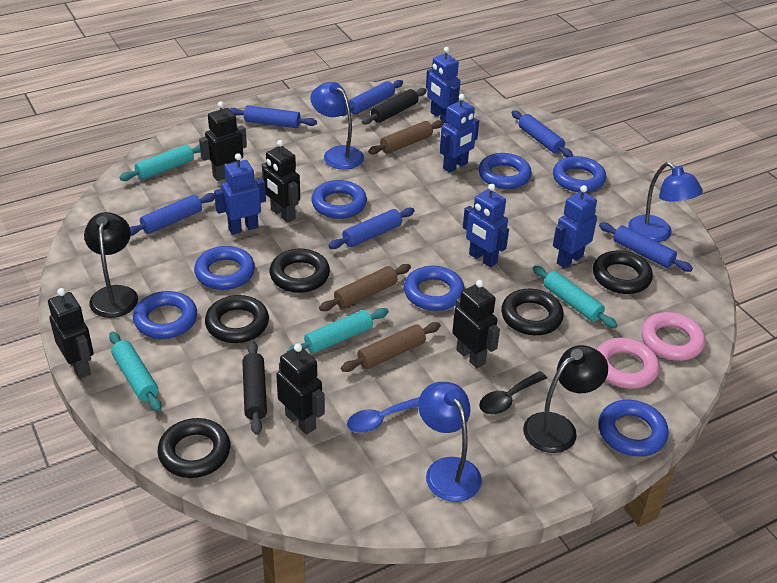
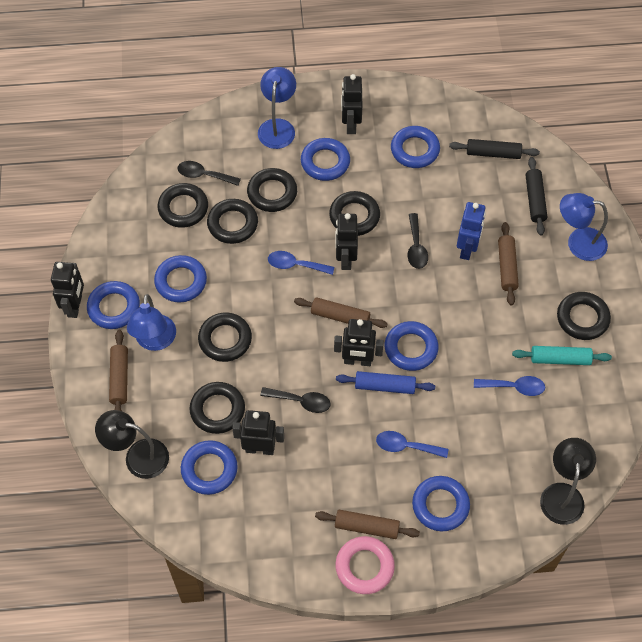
black ring: [158,418,230,478] [205,295,269,343] [270,249,330,293] [501,289,564,335] [593,250,653,294] = 5 -> [157,183,208,228] [190,382,245,434] [198,312,252,362] [207,199,258,244] [247,168,297,212] [329,191,380,236] [557,292,611,340] = 7
black spoon: [479,371,547,415] = 1 -> [177,161,241,186] [260,387,331,413] [408,213,428,269] = 3
blue robot: [214,153,266,235] [426,47,461,123] [440,94,479,173] [463,184,509,268] [553,185,597,268] = 5 -> [457,202,486,260] = 1
blue rolling pin: [130,193,215,236] [229,105,317,128] [328,208,415,249] [341,80,403,116] [511,110,573,157] [599,222,693,272] = 6 -> [336,371,435,394] = 1
blue spoon: [347,397,420,433] = 1 -> [268,251,334,275] [376,431,449,458] [474,376,545,396] = 3
brown rolling pin: [319,264,411,311] [341,322,441,372] [368,120,444,154] = 3 -> [109,330,128,411] [294,297,388,328] [315,510,420,539] [498,222,519,305] = 4
pink ring: [597,338,660,389] [641,312,706,361] = 2 -> [335,536,395,594] = 1
turquoise rolling pin: [109,332,162,412] [119,144,200,181] [287,308,389,353] [533,265,617,328] = 4 -> [512,346,612,365] = 1

